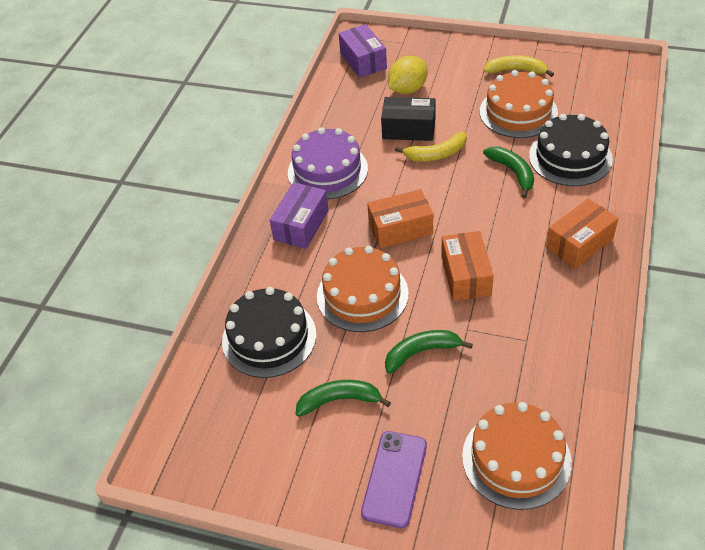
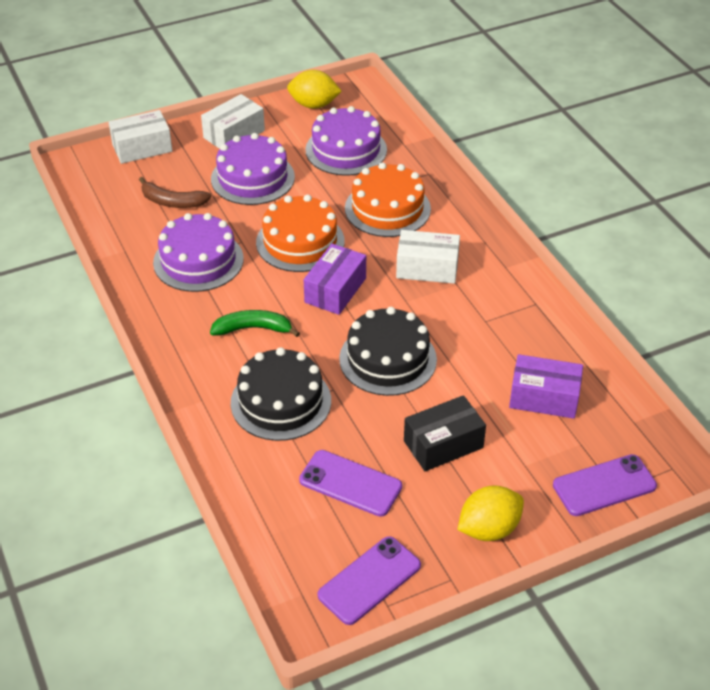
brown banana: none = 0 -> [139,177,212,208] = 1
green banana: [296,380,391,417] [385,330,473,374] [483,146,534,198] = 3 -> [210,310,300,337] = 1
orange box: [367,189,433,248] [441,231,494,301] [546,198,618,269] = 3 -> none = 0
orange cake: [317,246,409,332] [462,402,572,510] [480,70,558,138] = 3 -> [256,195,345,272] [345,162,431,237] = 2
purple cake: [288,127,368,200] = 1 -> [153,213,244,292] [211,133,295,205] [305,106,387,176] = 3
purple phone: [361,431,427,528] = 1 -> [299,450,402,517] [318,536,421,625] [553,454,657,516] = 3
white box: none = 0 -> [109,110,172,164] [201,94,265,149] [396,230,460,284] = 3
yellow banana: [395,131,467,161] [484,55,554,77] = 2 -> none = 0
yellow lemon: [388,56,427,94] = 1 -> [287,70,342,109] [458,485,524,541] = 2

